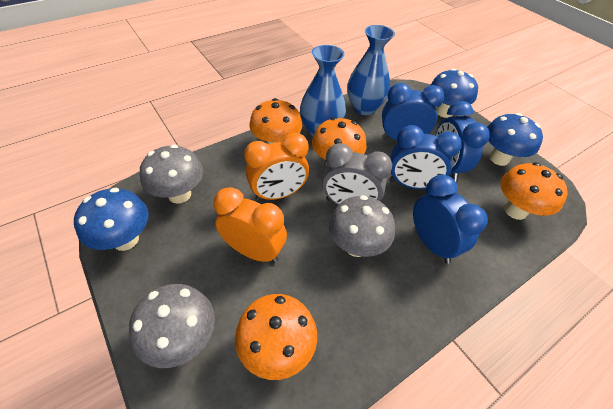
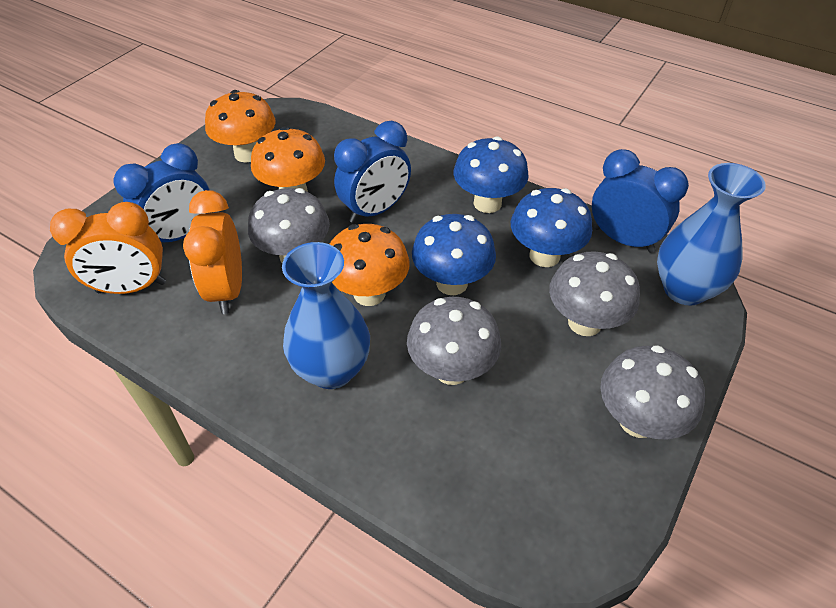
blue clock: [382,83,444,141] [389,125,462,189] [413,175,488,264] [436,101,489,182] = 4 -> [114,143,209,242] [334,121,411,223] [592,149,689,253] = 3
grey clock: [322,143,392,205] = 1 -> none = 0
grey mushroom: [129,284,215,368] [140,144,203,204] [329,195,395,257] = 3 -> [248,188,330,263] [407,297,501,385] [549,251,640,336] [600,345,705,439] = 4
orange mushroom: [235,294,317,380] [250,98,302,144] [312,117,367,166] [500,162,568,220] = 4 -> [205,90,275,163] [251,126,325,192] [330,224,410,306] = 3

